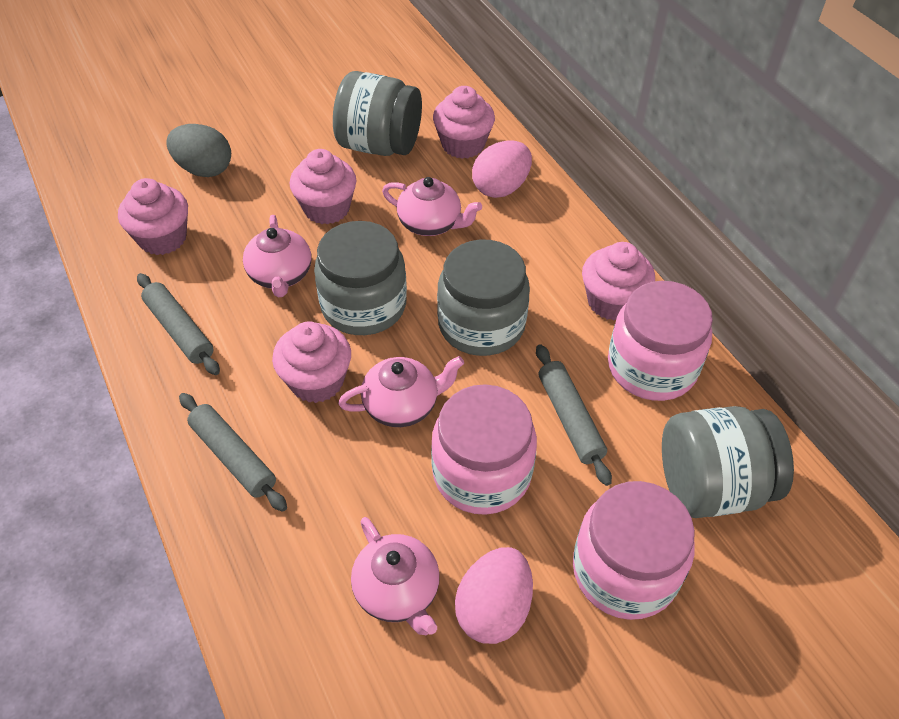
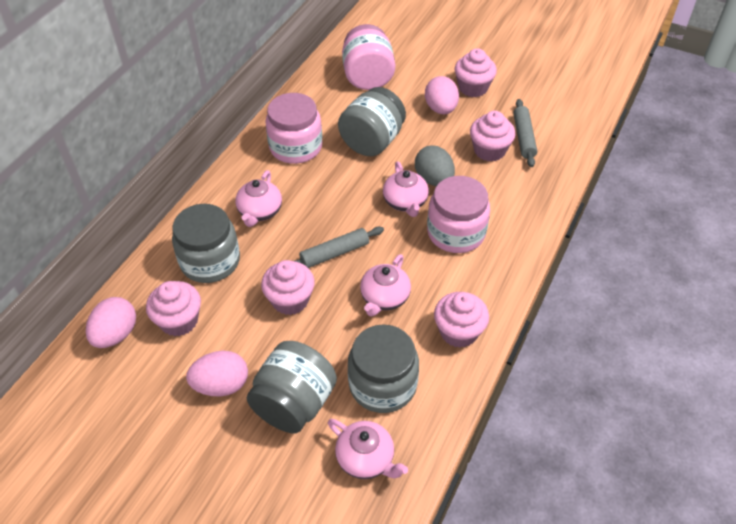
grey rolling pin: [137,273,220,375] [179,393,287,512] [536,344,612,486] = 3 -> [295,227,384,268] [513,99,537,167] = 2
pink egg: [455,547,533,644] [472,140,532,198] = 2 -> [86,297,136,348] [186,351,248,397] [425,76,459,114] = 3

